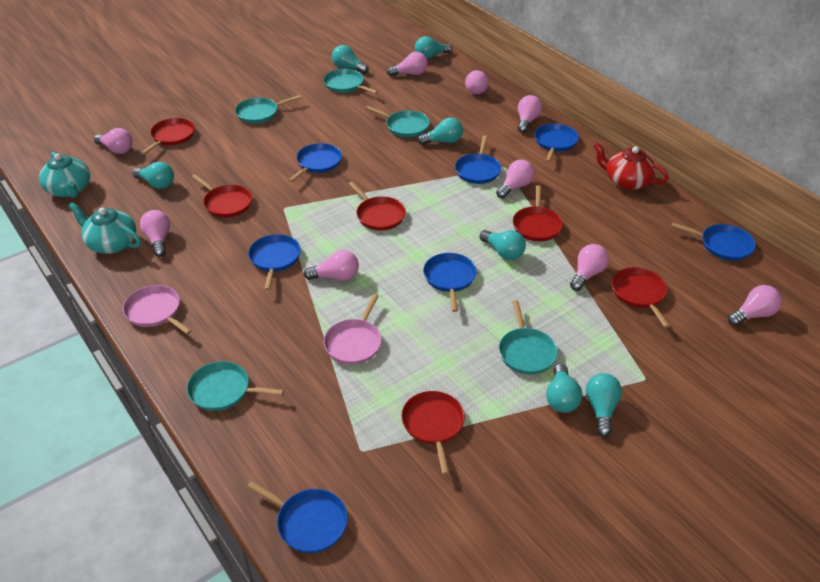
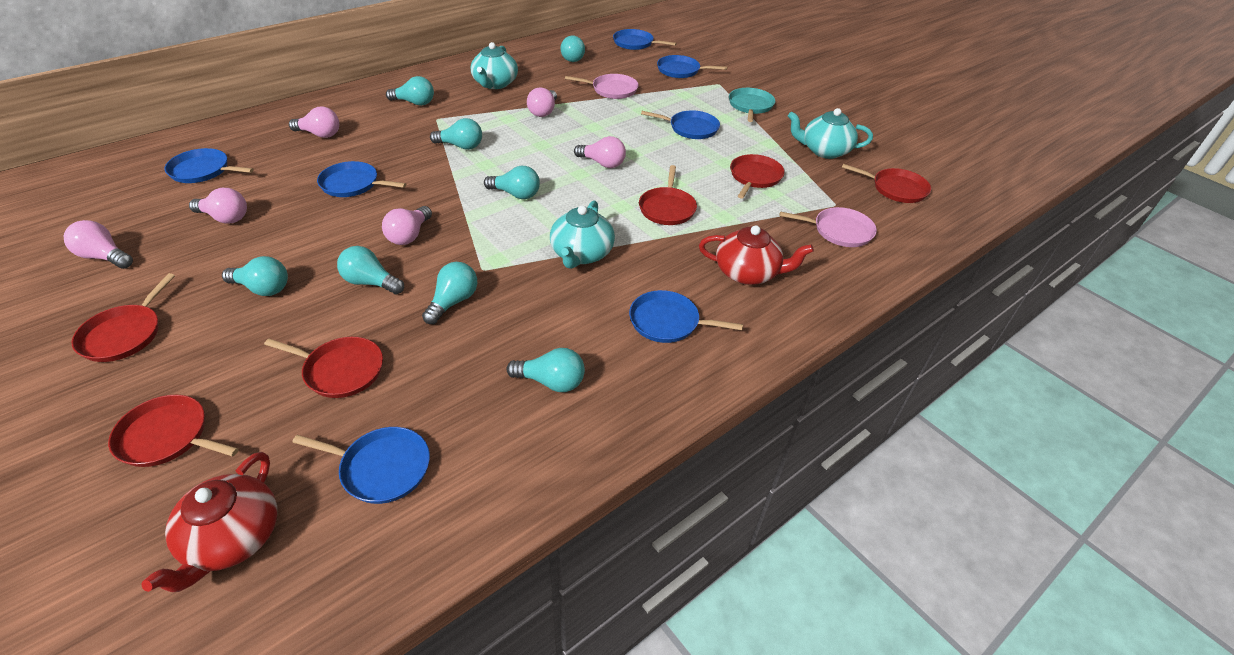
pink light bulb: [94,128,133,154] [140,210,170,257] [304,250,359,281] [387,52,428,76] [465,70,489,94] [496,160,535,199] [518,95,542,133] [570,244,609,291] [728,285,782,326] = 9 -> [64,220,133,269] [189,188,247,224] [289,106,339,138] [382,206,432,245] [527,87,557,117] [574,136,626,168] = 6
red teapot: [593,142,669,190] = 1 -> [141,452,277,592] [699,225,814,285] = 2
turquoise light bulb: [132,162,174,189] [332,45,369,74] [415,36,452,59] [418,118,463,145] [480,230,526,260] [546,364,582,413] [586,373,622,437] = 7 -> [222,256,288,296] [337,246,404,295] [386,76,434,106] [422,262,477,324] [430,118,482,150] [484,166,540,199] [506,348,585,392] [560,35,585,62] = 8
turquoise pan: [187,361,284,411] [235,95,301,124] [323,69,378,94] [366,106,430,137] [499,300,558,374] = 5 -> [729,88,775,122] = 1
turquoise teapot: [39,152,90,198] [68,202,141,254] = 2 -> [471,42,518,89] [550,200,615,269] [788,108,873,159] = 3

